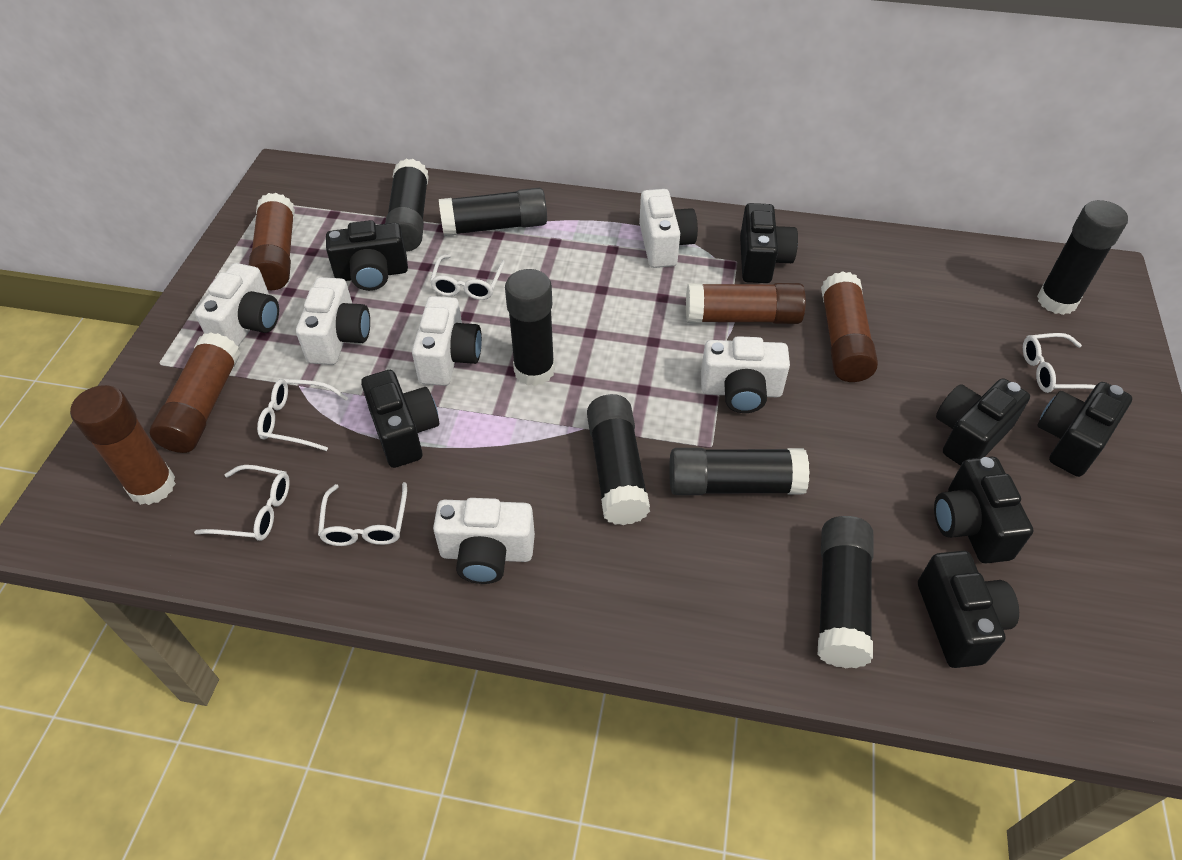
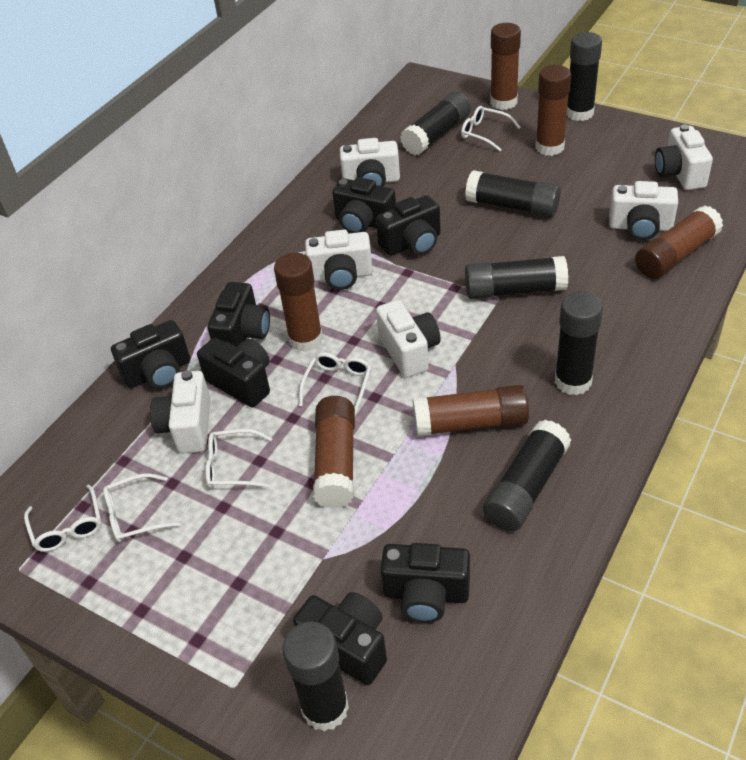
brown glue stick: [70,385,176,505] [150,332,240,453] [249,193,295,290] [686,283,806,324] [821,271,878,382] = 5 -> [274,253,323,352] [313,396,355,509] [413,385,529,436] [490,23,521,110] [535,65,571,156] [635,205,723,279] = 6

